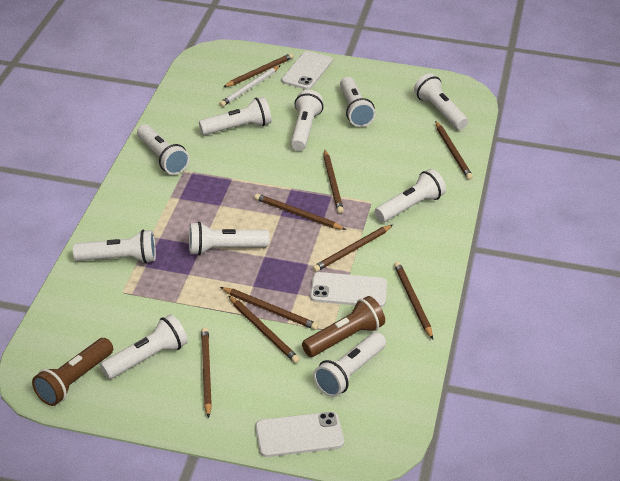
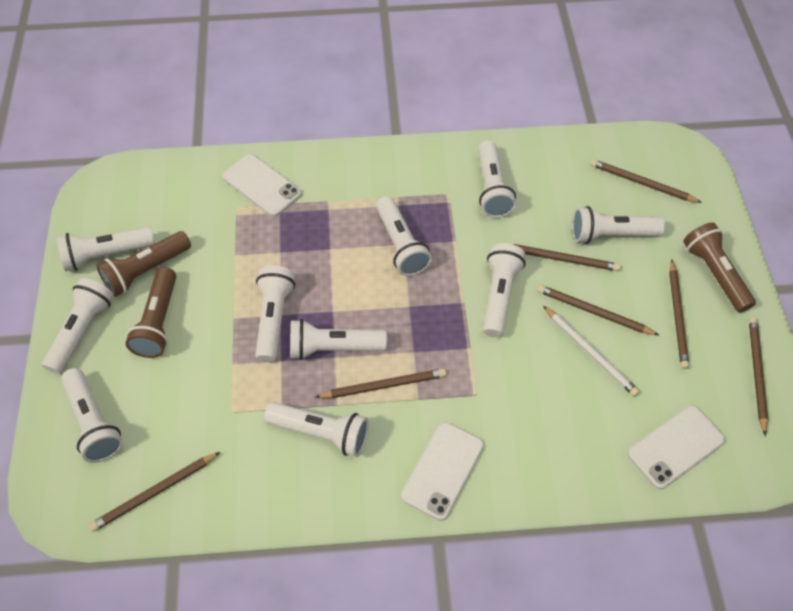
brown flashlight: [32,338,113,406] [302,296,385,357] = 2 -> [97,231,191,297] [125,267,176,358] [683,222,756,313] = 3
brown pencil: [201,327,212,418] [220,287,319,330] [223,53,294,87] [228,295,300,363] [255,194,346,230] [312,225,393,272] [324,150,344,214] [394,262,433,339] [435,121,473,180] = 9 -> [89,452,220,532] [316,368,446,398] [513,244,621,271] [537,285,659,335] [590,159,702,203] [669,260,689,369] [749,317,768,436] = 7

